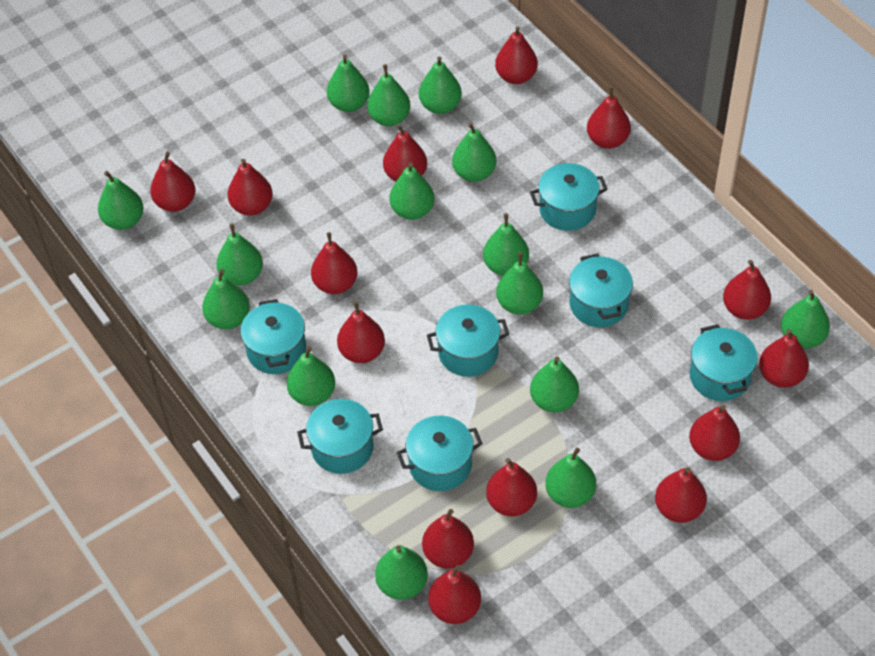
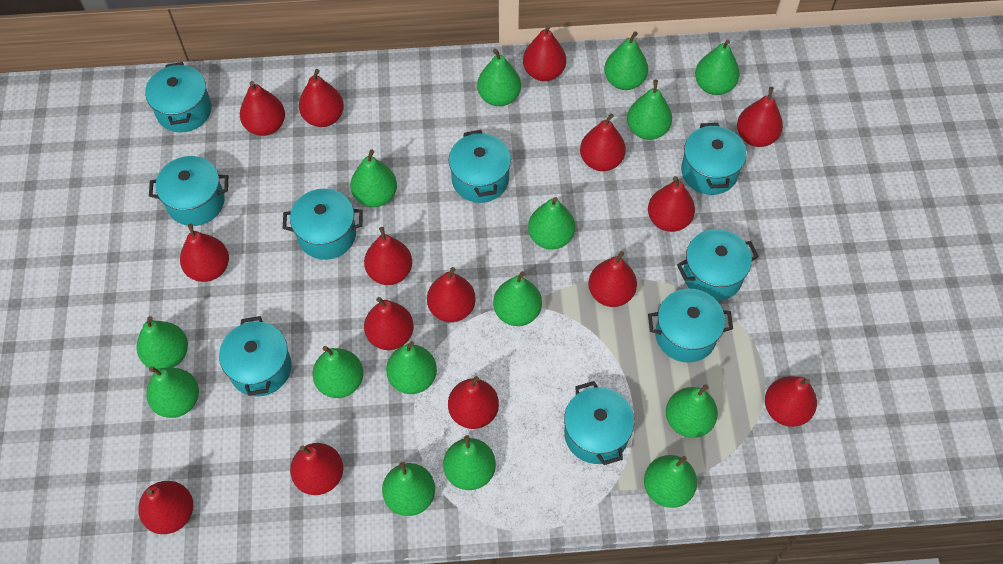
red pear: [150,152,195,212] [227,159,273,216] [311,232,357,294] [337,301,385,363] [383,125,427,182] [422,509,474,569] [428,565,481,624] [486,458,537,516] [495,26,538,84] [587,86,631,149] [655,467,707,523] [689,405,740,461] [723,260,771,320] [759,329,809,388] = 14 -> [138,481,193,534] [180,223,229,282] [240,81,285,136] [290,443,343,495] [299,69,344,127] [364,227,412,285] [364,297,414,350] [427,267,476,322] [448,376,499,429] [523,25,566,81] [580,113,626,171] [588,251,637,307] [648,176,695,232] [737,87,783,147] [765,376,817,427] = 15
turquoise pot: [240,299,306,374] [297,399,383,474] [397,416,483,491] [427,305,509,377] [530,163,608,231] [569,253,633,327] [690,324,758,401] = 7 -> [145,62,211,132] [149,156,228,226] [219,316,292,396] [282,189,363,260] [449,130,511,203] [564,381,635,465] [648,289,733,362] [677,229,759,301] [681,123,747,195] = 9

